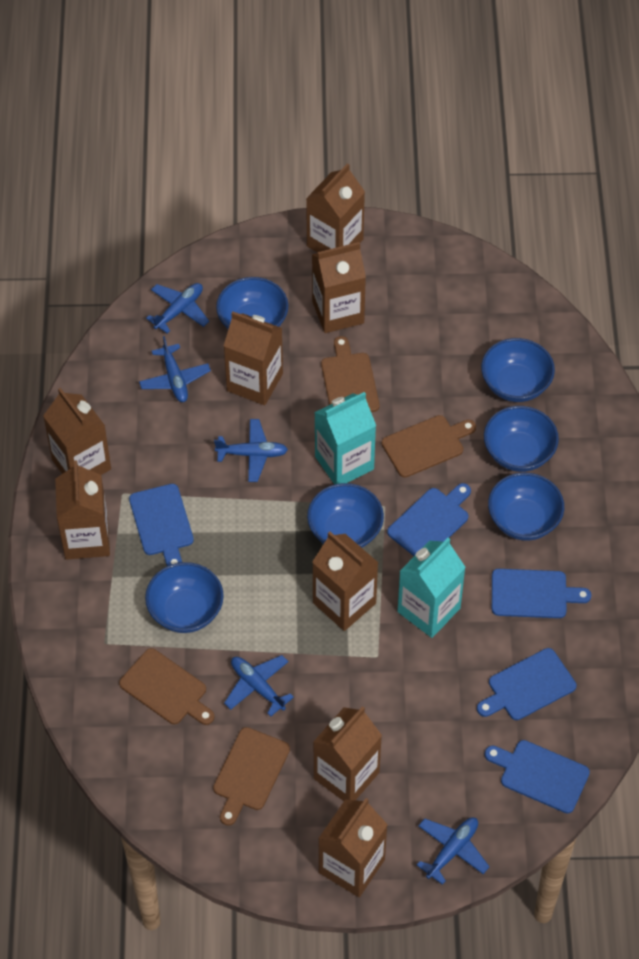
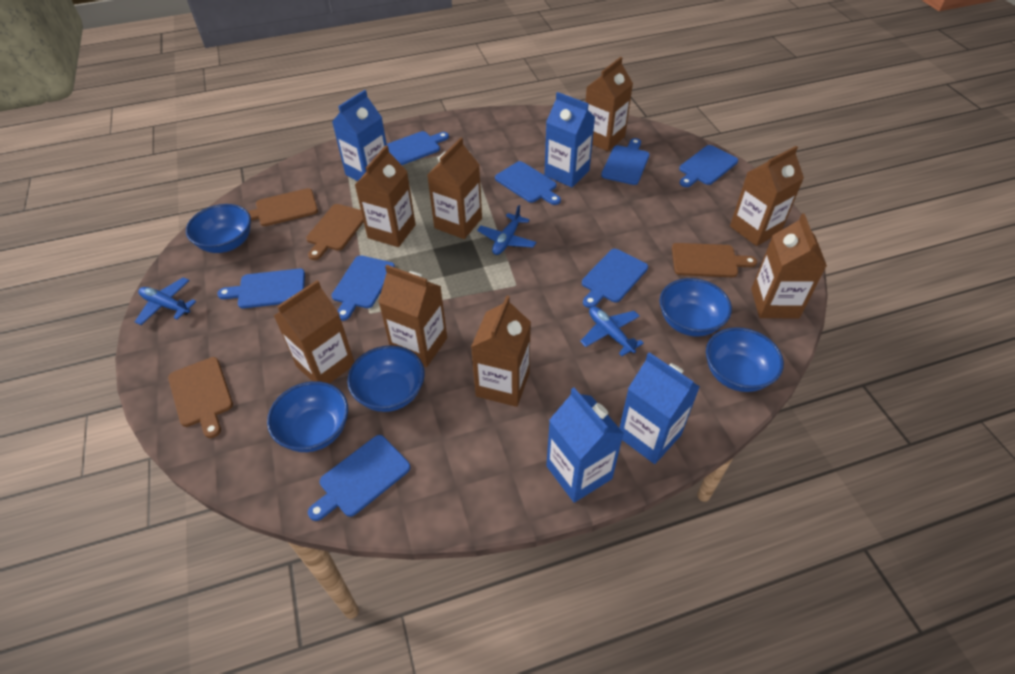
blue bowl: [145,562,224,633] [216,277,288,329] [307,483,384,548] [481,338,555,402] [484,406,559,472] [488,472,564,541] = 6 -> [186,204,251,253] [267,381,348,452] [347,346,425,412] [659,278,732,337] [706,327,784,392] = 5
blue carton: none = 0 -> [332,90,387,181] [544,92,595,187] [546,388,624,503] [619,352,700,464] = 4
blue cutting board: [129,484,194,566] [387,483,471,556] [477,648,576,720] [484,740,590,813] [492,569,591,618] = 5 -> [217,269,305,308] [308,435,410,521] [332,255,395,321] [387,131,449,165] [495,161,561,205] [582,249,648,308] [601,138,650,185] [679,145,738,187] = 8
blue plane: [139,336,211,402] [146,283,209,333] [214,419,288,482] [224,655,294,717] [417,817,490,885] = 5 -> [135,277,196,325] [477,205,536,255] [580,306,644,356] = 3
turquoise carton: [314,392,376,485] [397,538,466,638] = 2 -> none = 0

